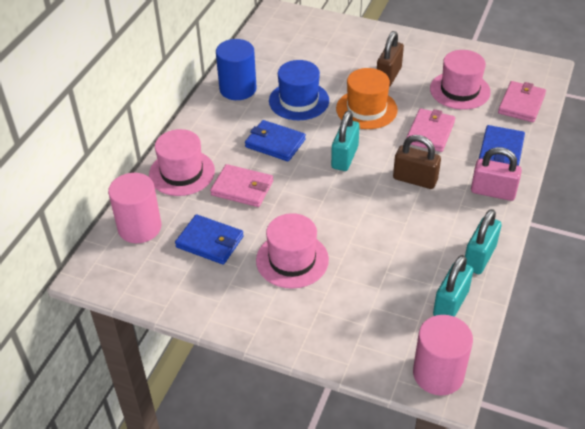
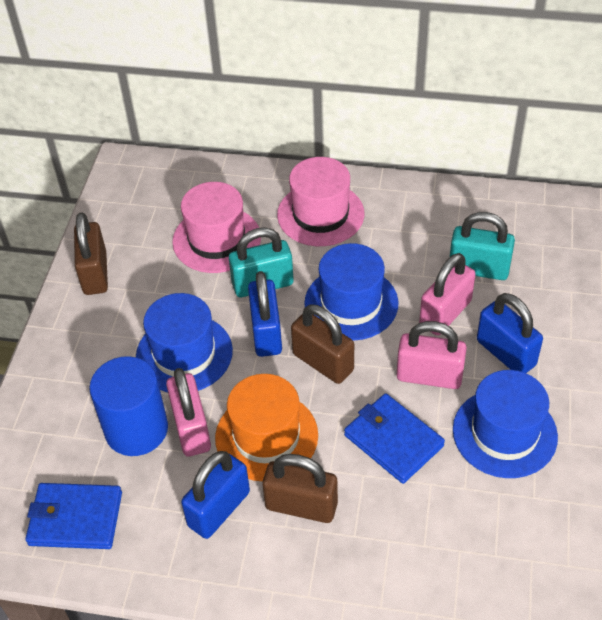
blue hat: [269,60,329,120] = 1 -> [136,293,233,392] [304,243,399,341] [453,370,558,478] = 3
blue padlock: none = 0 -> [181,451,250,539] [248,271,282,357] [477,293,543,373] = 3
blue wallet: [175,214,244,265] [245,120,306,162] [479,125,525,166] = 3 -> [25,483,122,549] [344,393,445,484] = 2
brown padlock: [377,31,404,87] [393,135,441,189] = 2 -> [74,212,108,295] [262,454,338,523] [291,305,354,384] = 3
pink cylinder: [108,173,161,243] [413,315,473,396] = 2 -> none = 0
pink hat: [149,129,215,196] [256,213,329,289] [430,50,491,110] = 3 -> [172,182,261,273] [277,157,364,246] = 2
pink padlock: [471,147,522,201] = 1 -> [166,368,211,456] [397,321,467,389] [419,253,476,335] = 3
pink wallet: [210,164,273,207] [406,108,455,152] [498,81,546,122] = 3 -> none = 0
turquoise padlock: [331,111,360,171] [433,255,473,317] [465,209,502,274] = 3 -> [229,227,294,297] [449,212,515,280] = 2

